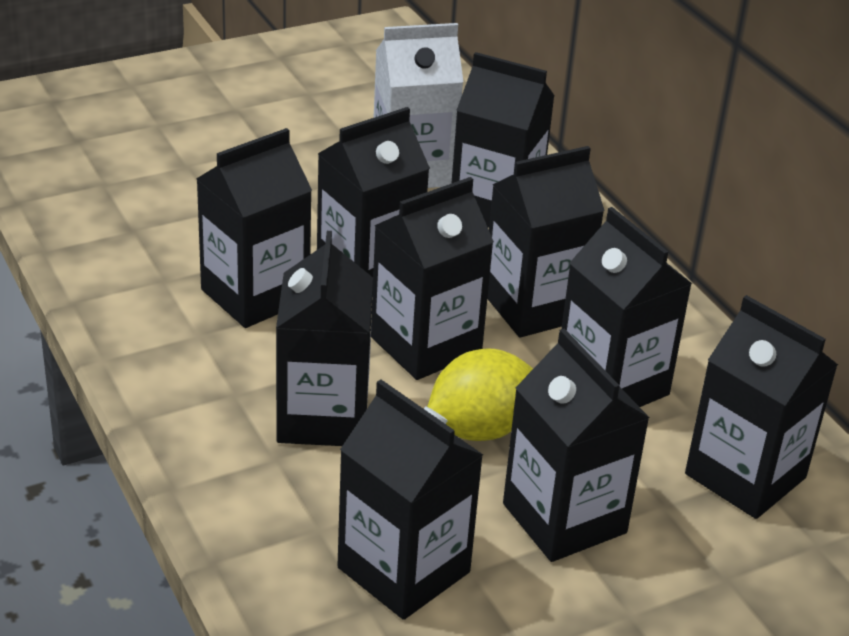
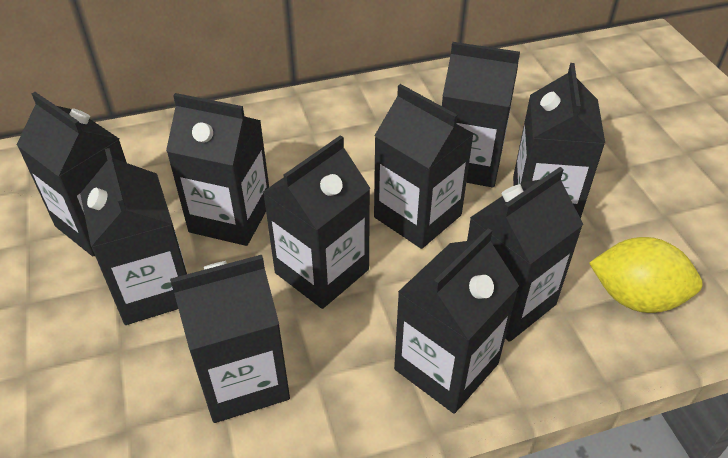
white carton: [374,23,463,188] = 1 -> none = 0

